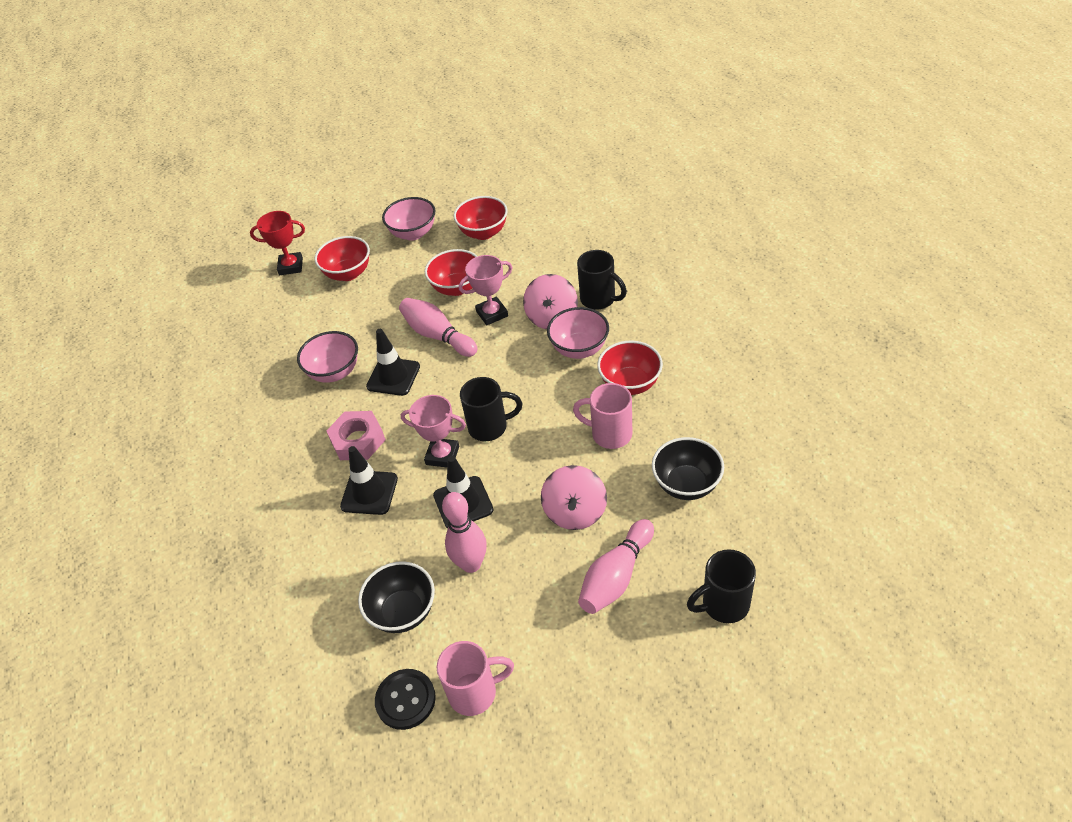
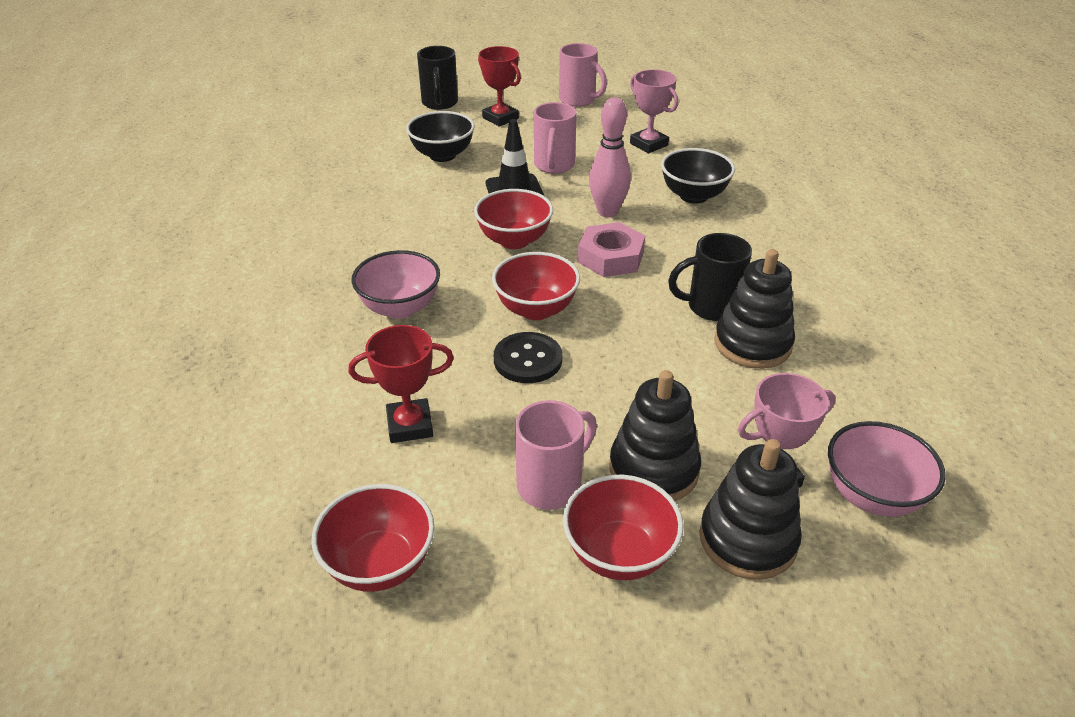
black mug: [460,377,522,441] [577,250,627,310] [687,549,756,623] = 3 -> [417,46,458,110] [668,233,752,321] = 2
black stacking toy: none = 0 -> [609,370,701,501] [699,439,802,580] [715,249,795,369] = 3
black traffic cone: [340,446,398,515] [366,329,420,396] [433,456,493,528] = 3 -> [486,119,544,196] = 1
pink bowl: [297,331,358,383] [382,197,436,241] [547,307,609,359] = 3 -> [352,250,440,319] [828,421,946,517] = 2
pink bowling pin: [399,298,477,357] [442,492,487,573] [578,519,654,614] = 3 -> [589,97,631,218] = 1
pink mug: [437,641,514,716] [573,383,632,449] = 2 -> [515,400,597,510] [534,102,577,174] [559,43,607,107] = 3
pink spinning top: [523,274,578,329] [541,465,607,530] = 2 -> none = 0
red trophy: [250,211,305,275] = 1 -> [348,325,454,443] [478,46,521,127] = 2

